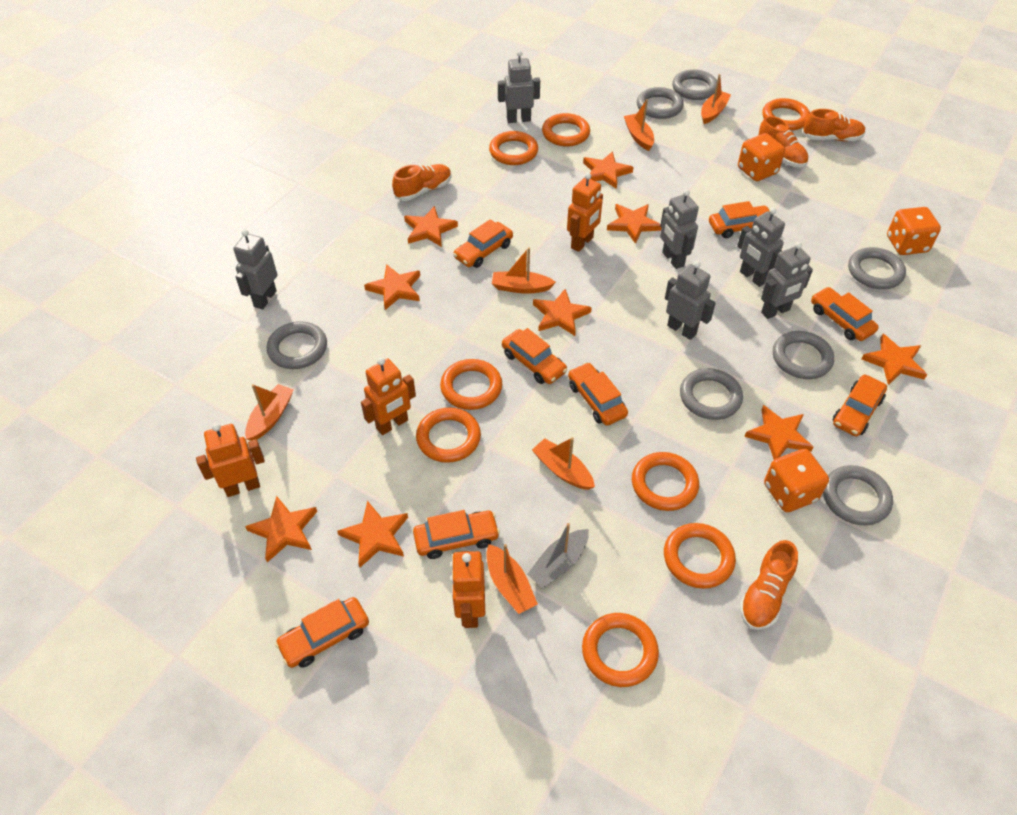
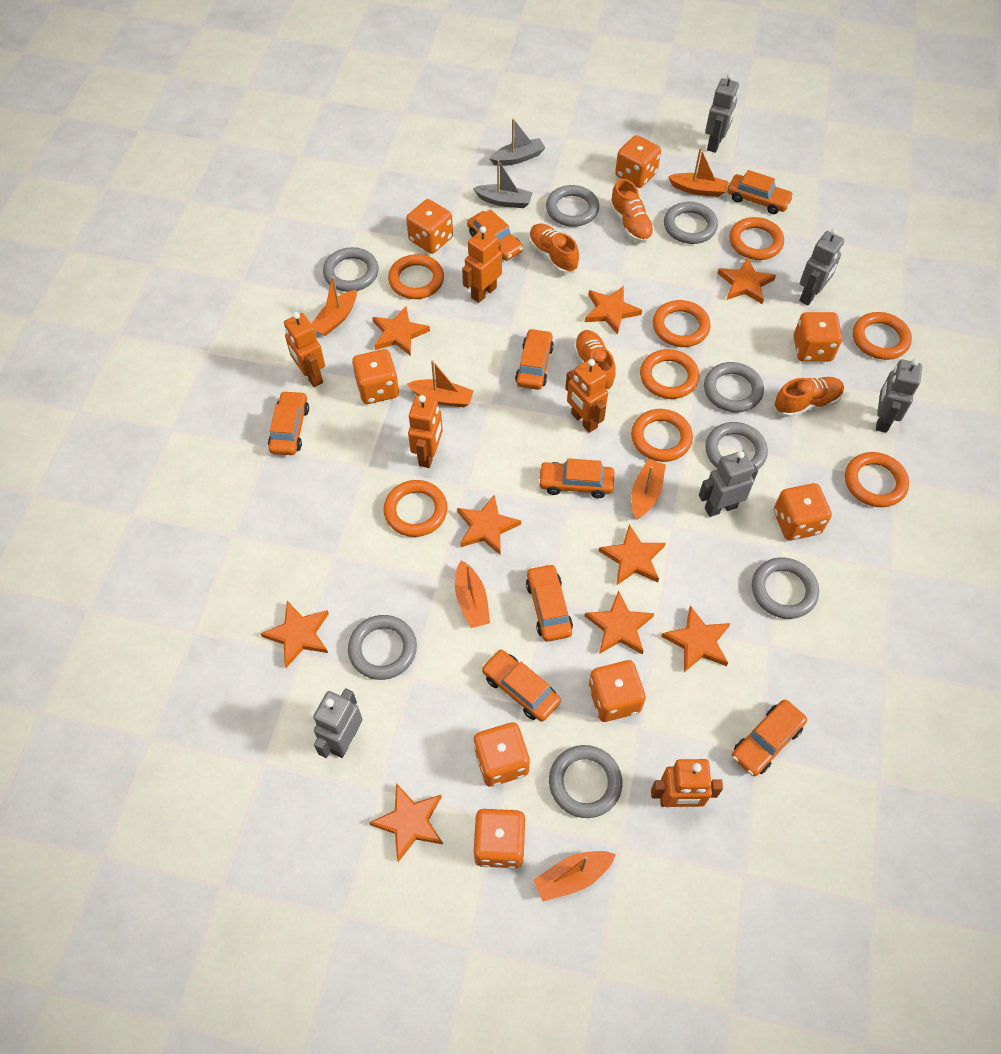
grey boat: [527,523,589,588] = 1 -> [473,160,533,208] [489,118,545,166] = 2
grey ring: [267,321,327,369] [637,87,684,119] [672,69,717,100] [680,368,743,420] [773,331,834,379] [823,465,893,525] [848,247,906,289] = 7 -> [323,247,379,292] [348,615,417,680] [546,185,599,227] [549,745,622,818] [664,202,718,244] [704,362,764,412] [705,422,768,469] [752,557,819,619] = 8
grey robot: [233,229,277,309] [498,50,540,123] [660,189,699,269] [665,261,716,340] [737,207,785,287] [761,242,813,319] = 6 -> [313,688,363,758] [699,451,758,517] [705,73,739,153] [799,228,845,305] [876,359,922,433] = 5
orange dice: [738,133,785,181] [764,449,829,512] [887,207,941,255] = 3 -> [352,349,399,404] [406,199,453,254] [473,809,526,869] [474,722,530,787] [589,660,646,722] [615,135,661,188] [774,483,832,541] [794,312,842,362] = 8
orange robot: [196,423,265,497] [361,357,416,435] [451,551,485,628] [567,173,603,252] = 4 -> [284,312,325,387] [408,395,443,468] [462,226,502,303] [565,359,608,433] [651,759,723,807] = 5

